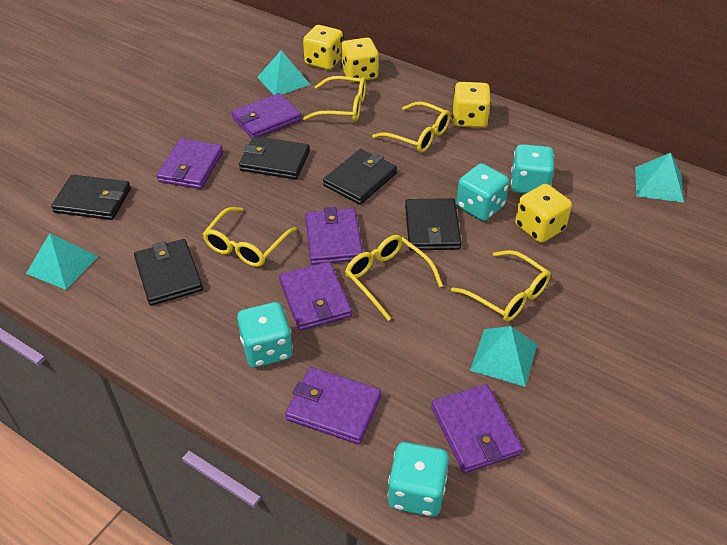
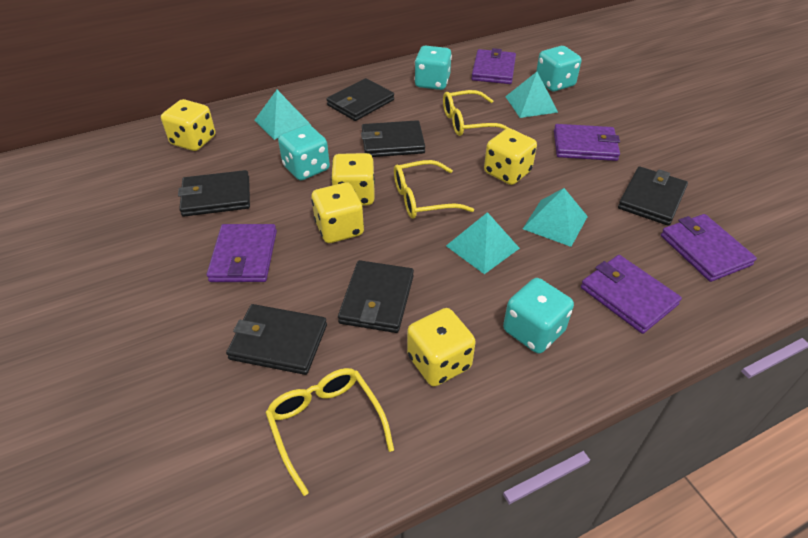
black wallet: [51,175,131,220] [134,239,203,306] [239,136,310,179] [323,149,397,205] [405,198,461,250] = 5 -> [178,170,250,217] [226,304,327,375] [326,78,394,121] [338,260,414,333] [361,120,425,157] [618,166,688,226] = 6
purple wallet: [156,139,223,189] [231,93,302,138] [279,261,352,331] [285,367,382,444] [305,207,363,265] [431,384,523,473] = 6 -> [207,224,277,282] [471,48,516,84] [554,124,620,161] [581,255,682,334] [661,214,757,282] = 5
yellow dice: [303,25,343,70] [341,37,379,83] [452,82,491,128] [515,184,572,243] = 4 -> [161,99,215,151] [311,183,364,243] [331,153,375,206] [407,308,476,386] [484,128,537,185] = 5
yellow glasses: [203,207,297,267] [303,76,366,122] [345,235,443,321] [372,101,451,153] [451,250,551,322] = 5 -> [265,368,394,496] [394,160,474,218] [443,90,511,136] = 3

